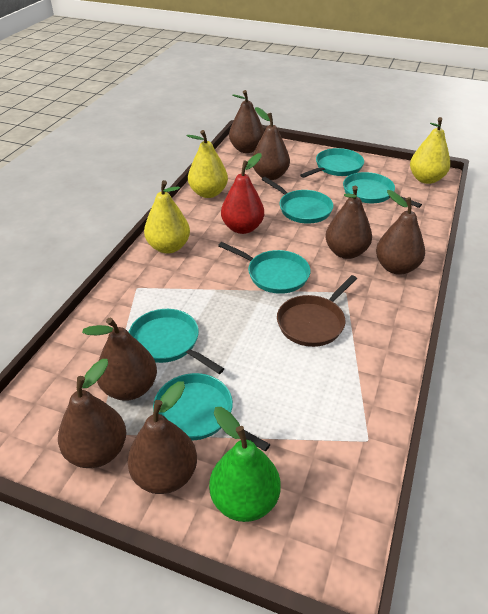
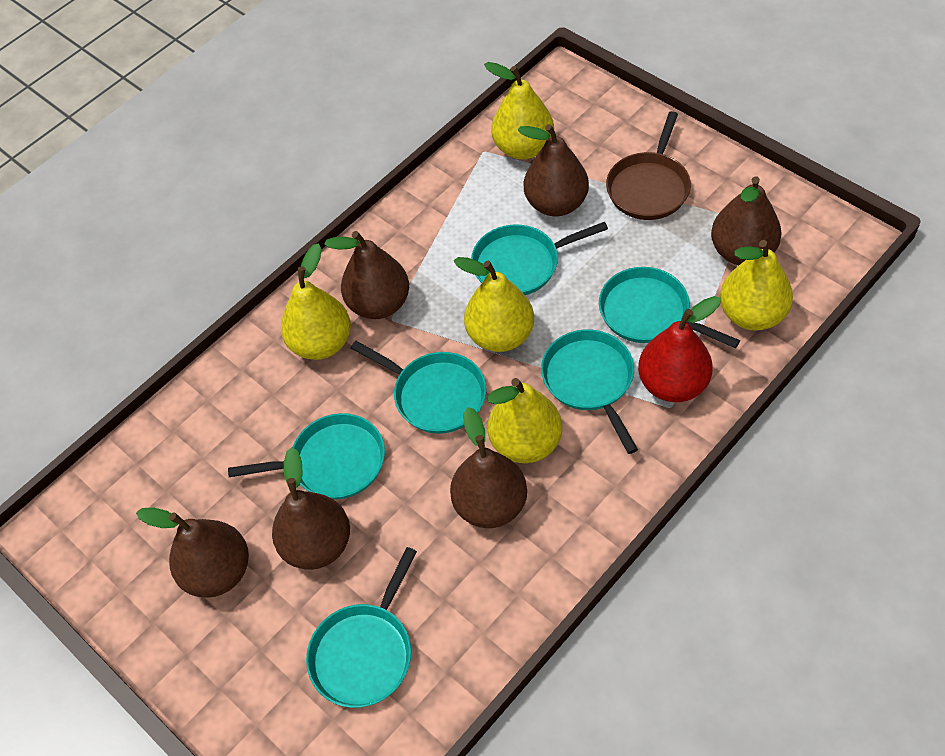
brown pear: [58,359,126,468] [82,317,157,401] [127,381,197,494] [229,90,264,153] [253,107,290,180] [325,186,372,259] [376,190,425,275] = 7 -> [136,508,249,598] [272,447,350,570] [324,231,409,319] [450,407,527,528] [518,124,589,216] [711,176,782,265] = 6
green pear: [209,407,281,522] = 1 -> none = 0
yellow pear: [144,180,190,254] [187,130,228,198] [410,117,450,184] = 3 -> [281,243,351,360] [454,257,534,352] [484,62,554,160] [487,378,562,463] [720,240,793,331] = 5

